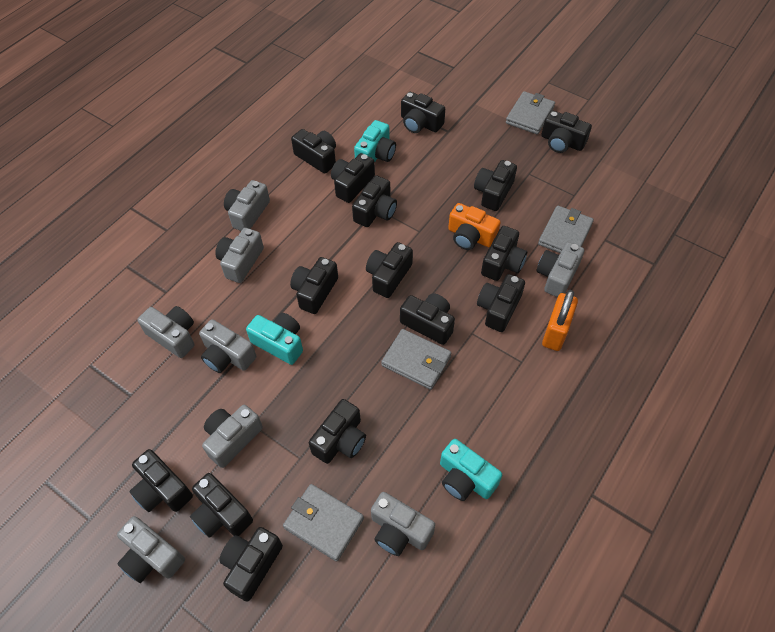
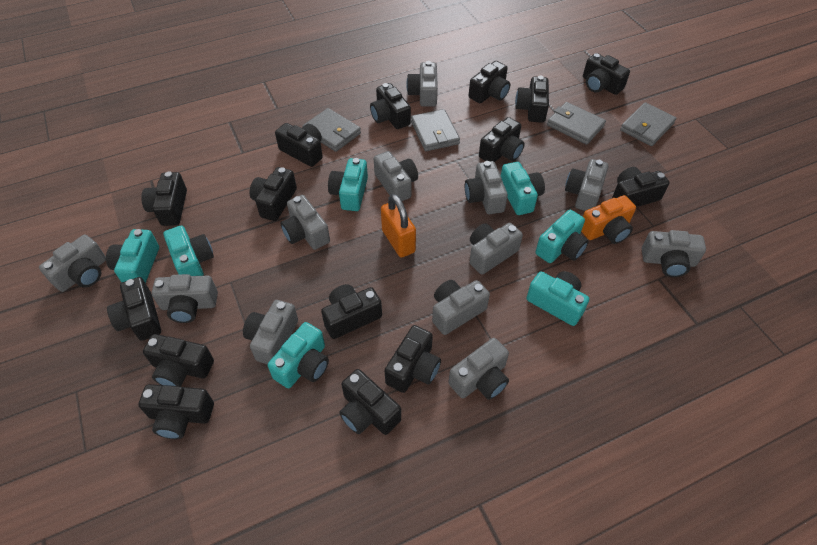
grey camera: [117,516,185,583] [137,306,194,358] [199,319,256,373] [202,405,263,468] [215,228,264,283] [224,180,270,231] [371,492,435,556] [536,242,584,297] = 8 -> [39,235,106,292] [152,274,218,323] [243,300,298,365] [281,195,330,250] [374,151,418,201] [406,61,438,107] [432,280,490,335] [448,338,509,400] [465,161,508,214] [469,223,523,274] [565,159,608,211] [642,230,706,277] = 12
turquoise camera: [246,313,303,365] [354,120,396,162] [440,439,502,501] = 3 -> [106,229,159,283] [164,226,214,276] [268,322,329,388] [328,158,368,211] [501,162,545,215] [526,271,589,326] [535,210,589,263] = 7

